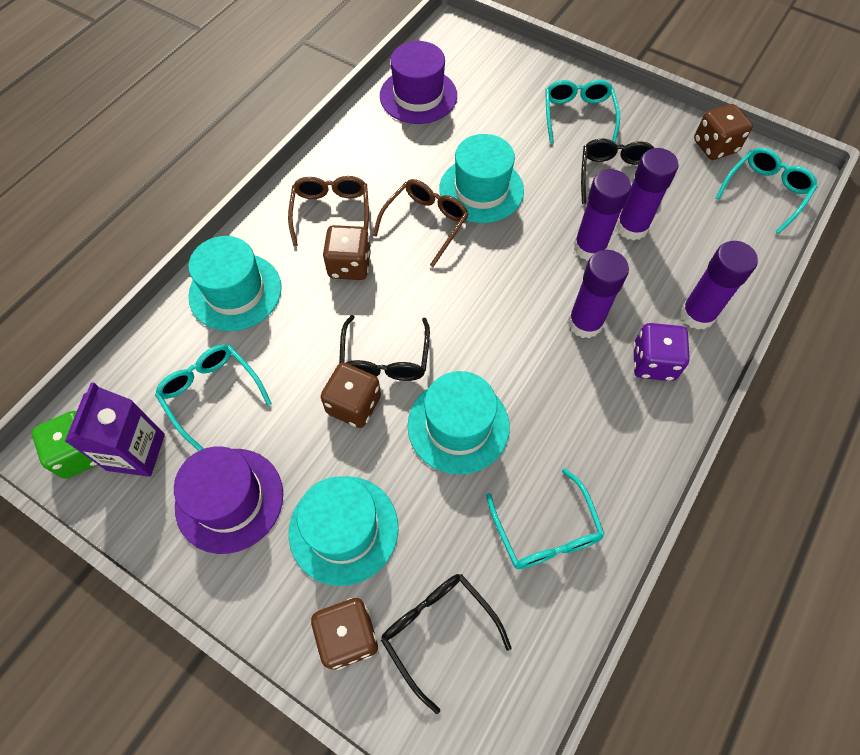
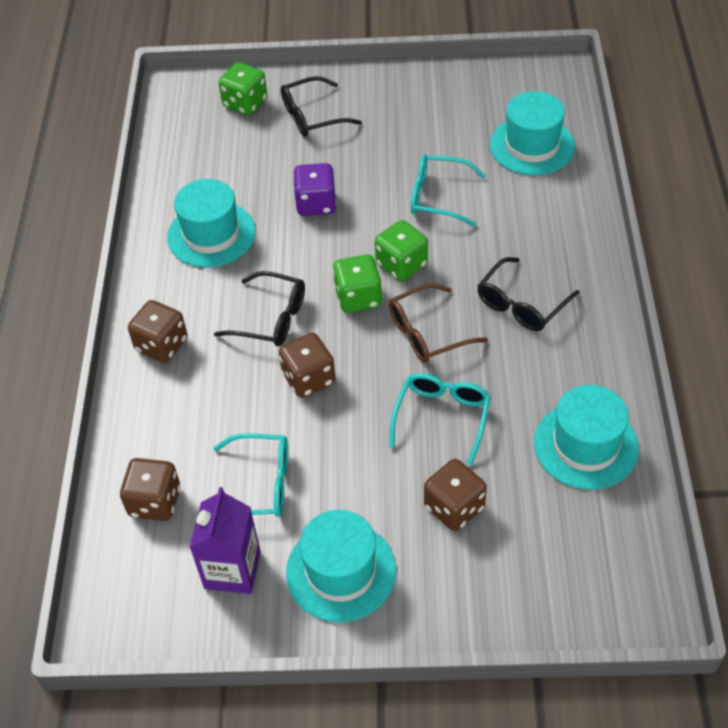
brown glasses: [288,176,369,246] [373,179,469,267] = 2 -> [389,283,488,363] = 1
green dice: [32,411,98,479] = 1 -> [219,62,267,115] [333,254,382,313] [375,220,428,282] = 3
purple glue stick: [568,250,629,339] [574,169,631,261] [616,148,679,241] [680,241,758,330] = 4 -> none = 0
purple hat: [174,446,283,554] [380,41,457,124] = 2 -> none = 0
turquoise glasses: [155,344,272,451] [486,468,605,569] [545,80,620,143] [716,148,818,234] = 4 -> [213,433,288,517] [390,373,491,466] [411,155,486,227] = 3

